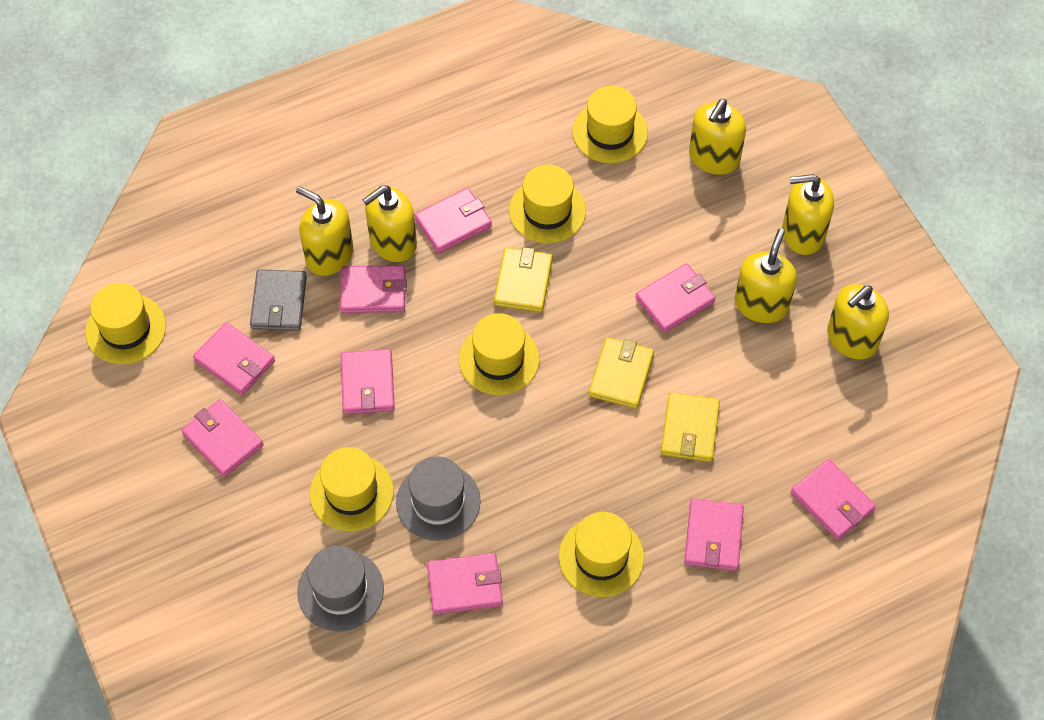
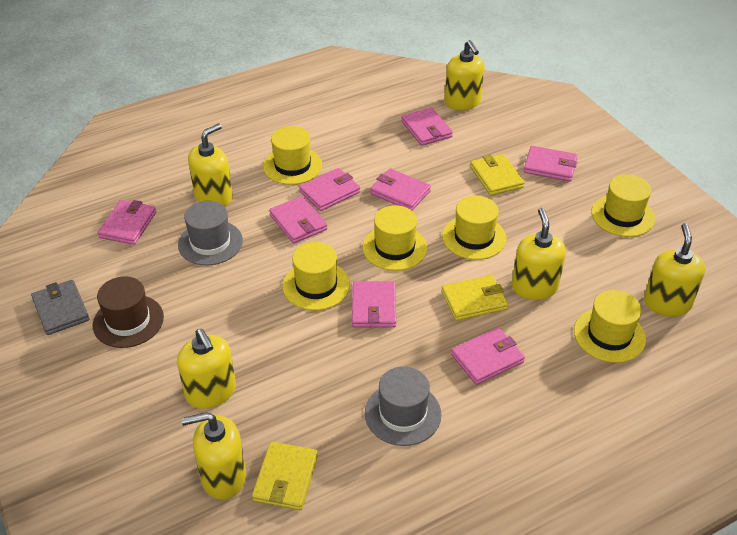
brown hat: none = 0 -> [93,276,164,348] = 1
pink wallet: [181,399,264,477] [193,322,275,395] [340,265,407,313] [341,349,395,414] [414,188,492,253] [427,553,503,615] [635,263,716,333] [684,498,744,571] [791,459,876,540] = 9 -> [98,200,156,245] [269,196,327,243] [299,168,360,211] [352,281,396,328] [370,169,431,210] [401,107,453,146] [451,328,525,385] [524,146,578,182] = 8

